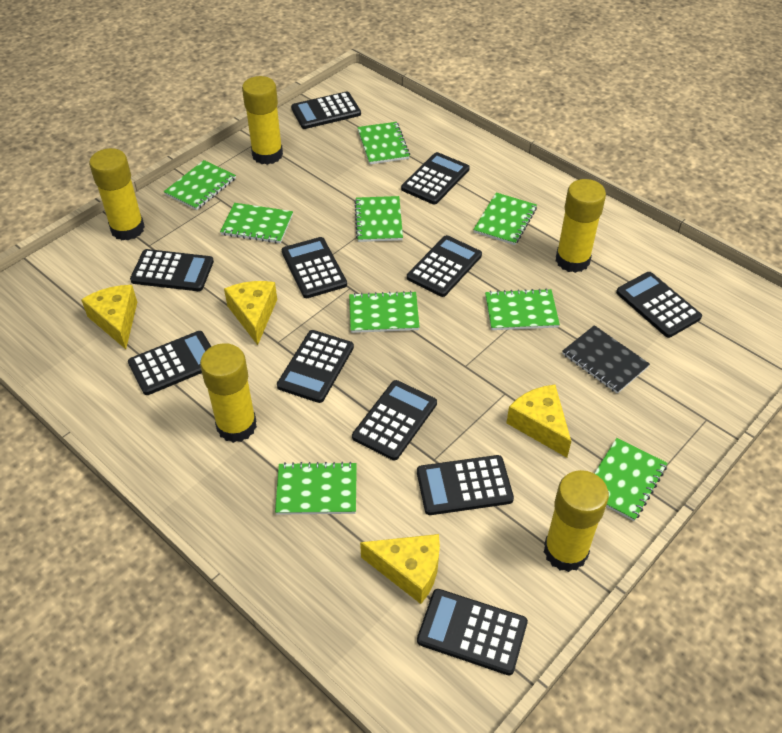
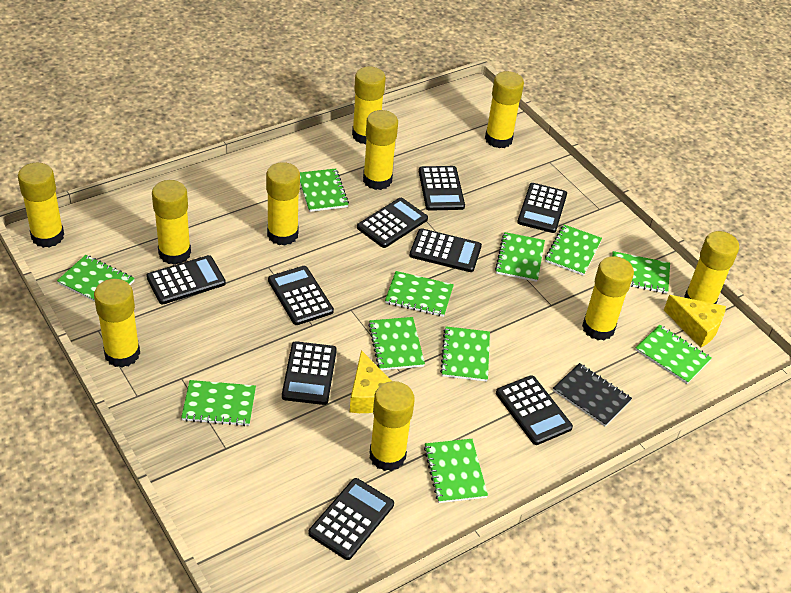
black calculator: [128,331,211,395] [130,249,214,291] [277,330,354,403] [282,237,347,298] [291,92,361,129] [352,380,437,460] [401,152,470,204] [407,235,482,297] [417,455,514,515] [417,589,528,675] [616,272,702,338] = 11 -> [146,255,226,305] [268,266,334,325] [282,341,337,405] [308,478,394,560] [357,198,428,248] [410,228,482,272] [419,166,465,211] [496,375,573,445] [517,183,567,233] = 9
green notebook: [164,160,236,210] [220,203,293,244] [275,462,357,515] [349,291,420,333] [354,196,403,242] [357,122,410,164] [473,192,537,245] [485,288,560,330] [594,438,668,521] = 9 -> [57,255,135,302] [181,380,256,426] [300,168,349,212] [368,317,425,370] [385,271,454,317] [424,439,488,503] [440,326,490,382] [495,232,545,282] [545,225,602,276] [612,251,670,294] [635,325,712,384] = 11
yellow cheese: [81,285,137,349] [224,281,277,345] [360,534,440,604] [507,385,571,458] = 4 -> [350,350,391,413] [664,295,726,347] = 2
yellow glue stick: [89,148,145,240] [200,343,257,443] [242,76,283,165] [544,470,609,572] [556,179,606,273] = 5 -> [18,163,64,248] [94,279,140,368] [152,180,191,265] [266,162,300,246] [352,67,386,145] [363,110,398,190] [369,381,415,471] [485,71,524,148] [582,256,634,340] [684,231,739,304] = 10

